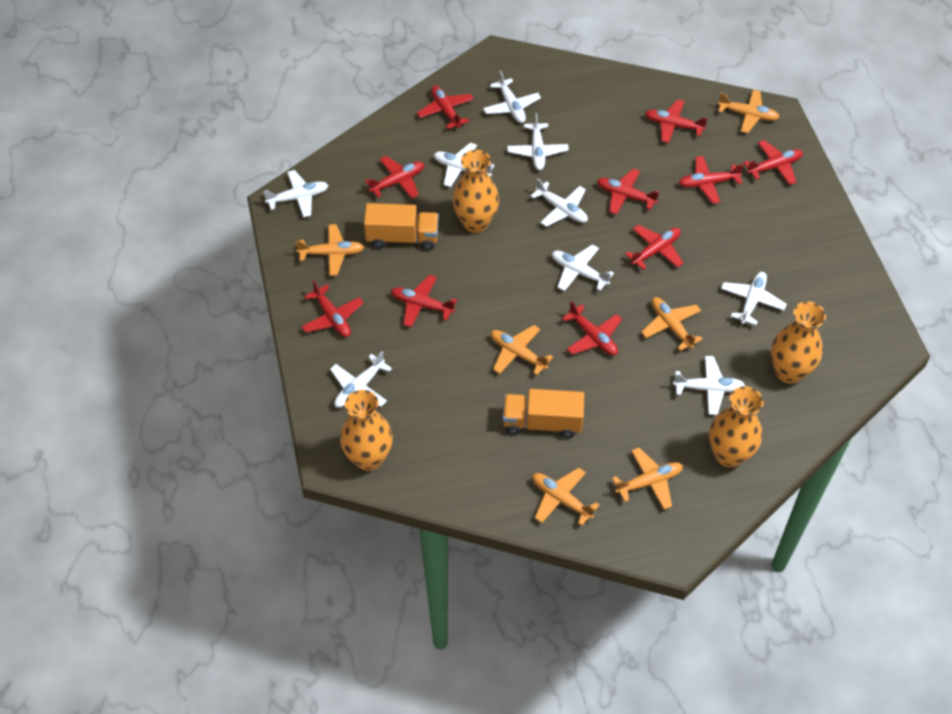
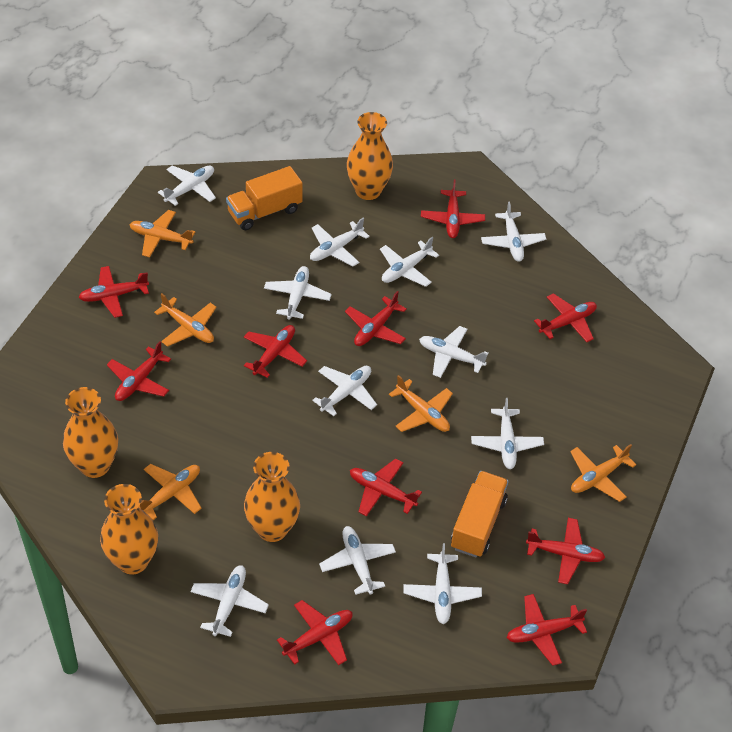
orange plane: [295,224,364,276] [491,325,553,375] [532,468,600,526] [612,448,683,510] [641,297,703,351] [718,90,779,133] = 6 -> [129,210,195,257] [139,464,202,520] [154,293,217,347] [389,375,453,432] [570,444,636,502] = 5
white plane: [263,170,328,218] [330,351,392,408] [434,143,494,187] [483,71,541,123] [507,113,569,170] [530,178,588,227] [552,245,614,291] [673,356,745,415] [721,272,787,325] = 9 -> [158,165,216,206] [190,565,269,637] [264,266,332,320] [310,218,370,266] [312,366,377,416] [319,526,396,595] [380,237,439,287] [404,543,482,624] [419,326,489,378] [471,398,544,469] [481,202,546,262] = 11

